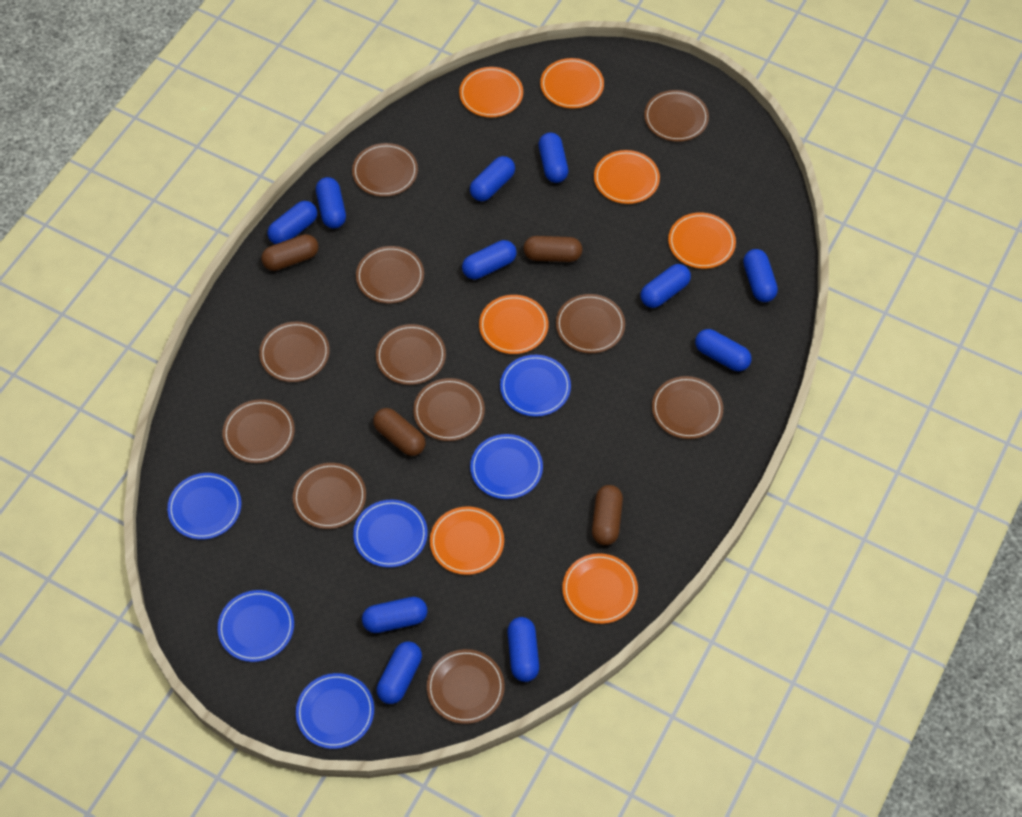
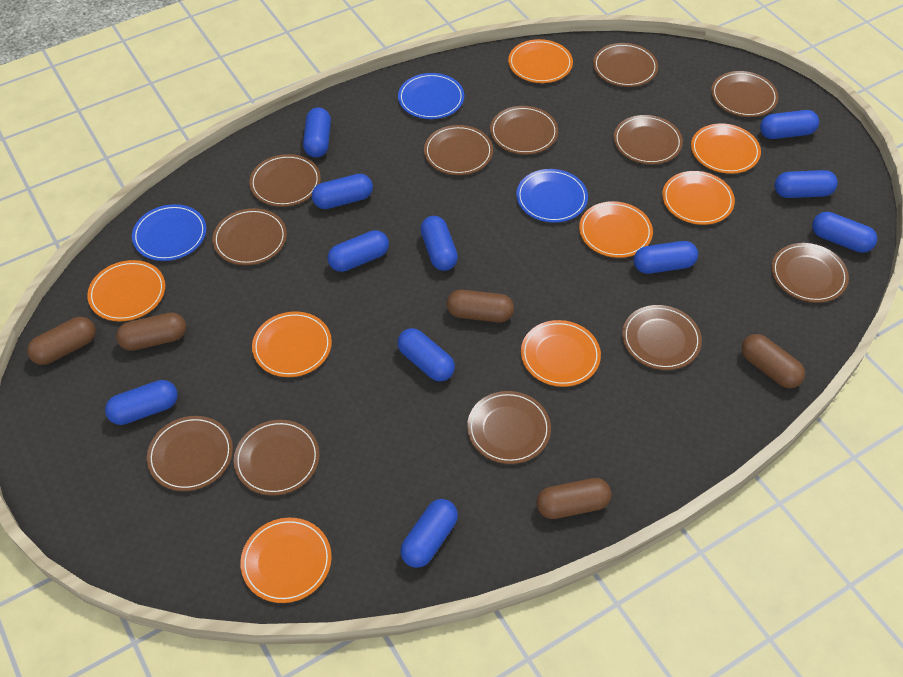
blue plate: [167,473,241,540] [217,590,294,662] [296,673,374,749] [353,499,428,568] [470,434,543,499] [500,355,571,417] = 6 -> [132,204,206,261] [398,73,464,119] [516,169,588,223] = 3
brown capsule: [261,234,318,271] [373,408,425,456] [524,236,582,262] [592,485,623,545] = 4 -> [27,317,96,365] [116,312,186,351] [447,290,514,323] [536,478,612,519] [741,334,805,388] = 5
brown plate: [223,399,295,463] [259,321,330,382] [293,463,366,529] [352,143,418,197] [356,246,424,303] [376,324,446,385] [413,378,485,441] [427,649,505,724] [556,294,625,353] [644,90,709,142] [652,376,723,439] = 11 -> [147,416,233,491] [212,208,287,265] [234,420,319,496] [249,154,321,207] [424,125,493,175] [467,391,551,464] [490,106,558,154] [593,43,658,87] [614,115,683,164] [622,305,702,370] [711,71,779,117] [771,243,849,303] = 12
orange plate: [430,506,504,575] [459,67,523,117] [479,295,549,354] [540,58,604,108] [562,553,638,624] [594,150,660,204] [668,213,736,269] = 7 -> [87,260,165,322] [240,518,332,603] [252,312,332,377] [508,39,573,83] [521,320,601,387] [579,201,653,258] [662,171,735,225] [691,123,761,174] = 8

